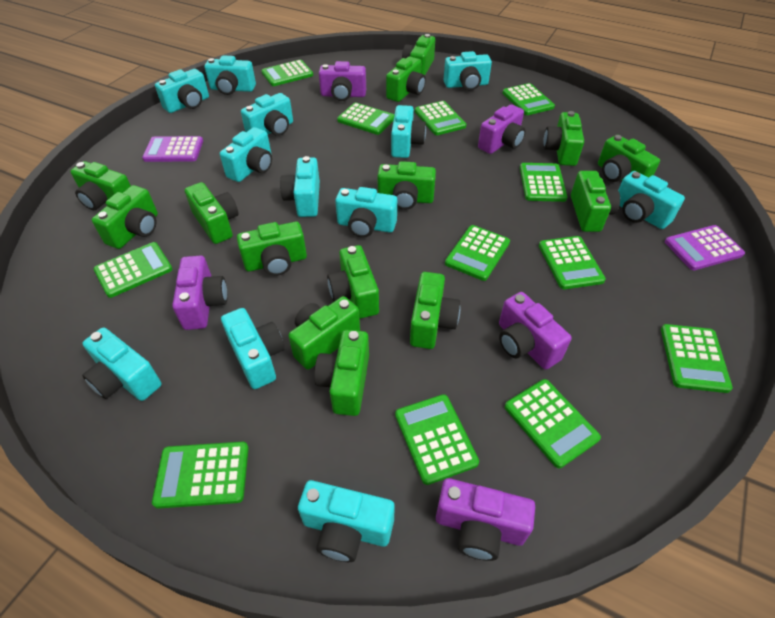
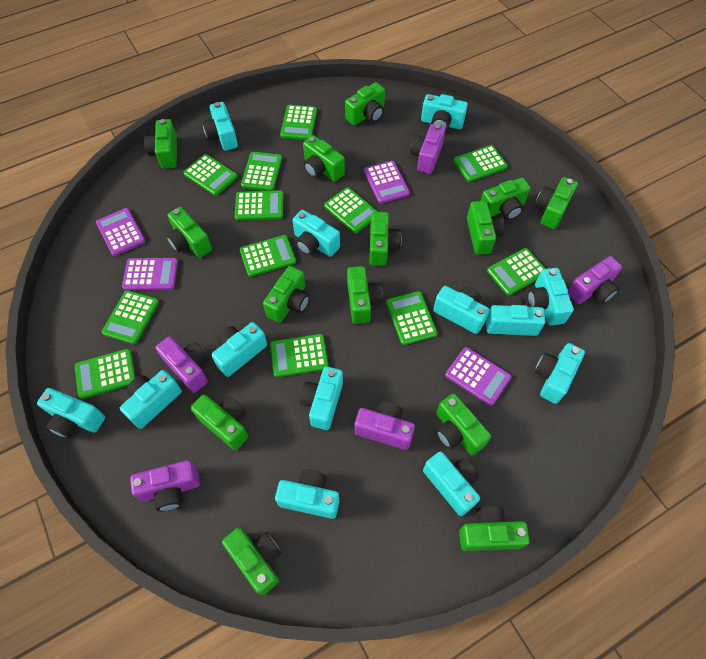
purple calculator: [142,136,203,162] [665,225,745,270] = 2 -> [96,208,146,256] [122,258,178,291] [364,161,410,203] [445,347,512,406] = 4
turquoise camera: [82,328,161,401] [155,69,209,113] [204,55,256,95] [220,127,272,182] [221,308,285,389] [241,93,293,136] [280,156,320,217] [298,480,395,562] [335,187,397,238] [391,105,426,158] [444,51,492,91] [618,171,685,229] = 12 -> [37,388,105,438] [120,370,182,429] [202,102,238,151] [212,322,267,377] [275,470,339,519] [293,210,340,257] [300,366,343,430] [421,94,468,131] [423,451,480,516] [433,286,490,334] [486,296,546,336] [528,268,574,326] [534,343,585,404] = 13

